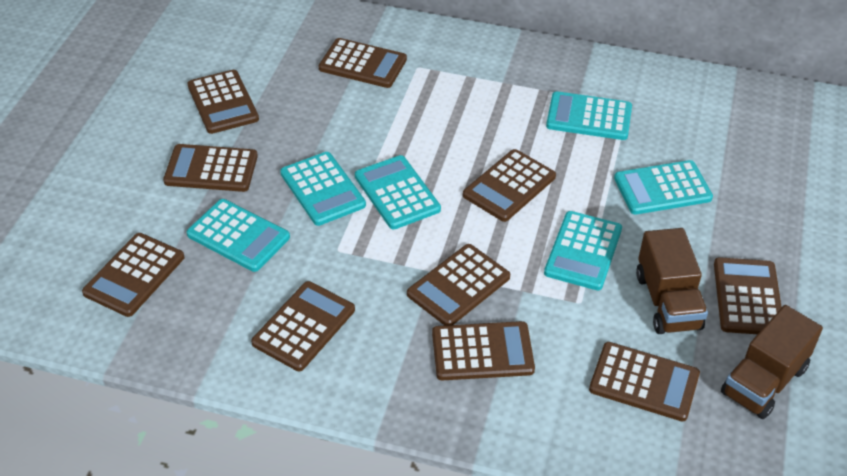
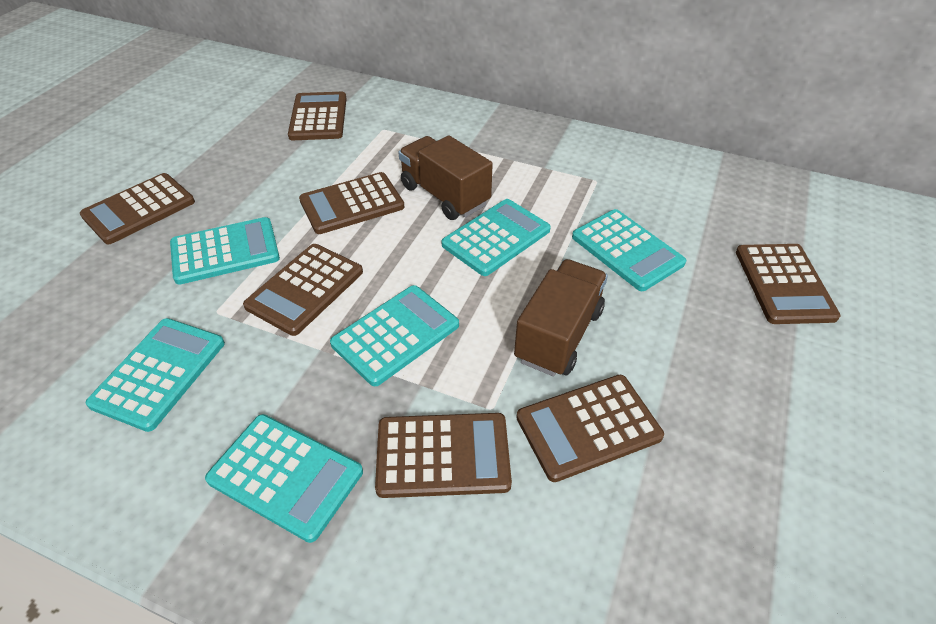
brown calculator: [82,233,184,317] [163,144,258,192] [187,70,259,134] [251,281,355,371] [319,38,407,88] [407,244,510,326] [432,321,535,380] [463,149,556,222] [589,342,700,421] [714,257,782,334] = 10 -> [80,173,195,244] [243,244,363,336] [288,92,347,140] [299,172,404,234] [375,413,512,498] [516,375,664,482] [736,244,841,324] = 7

